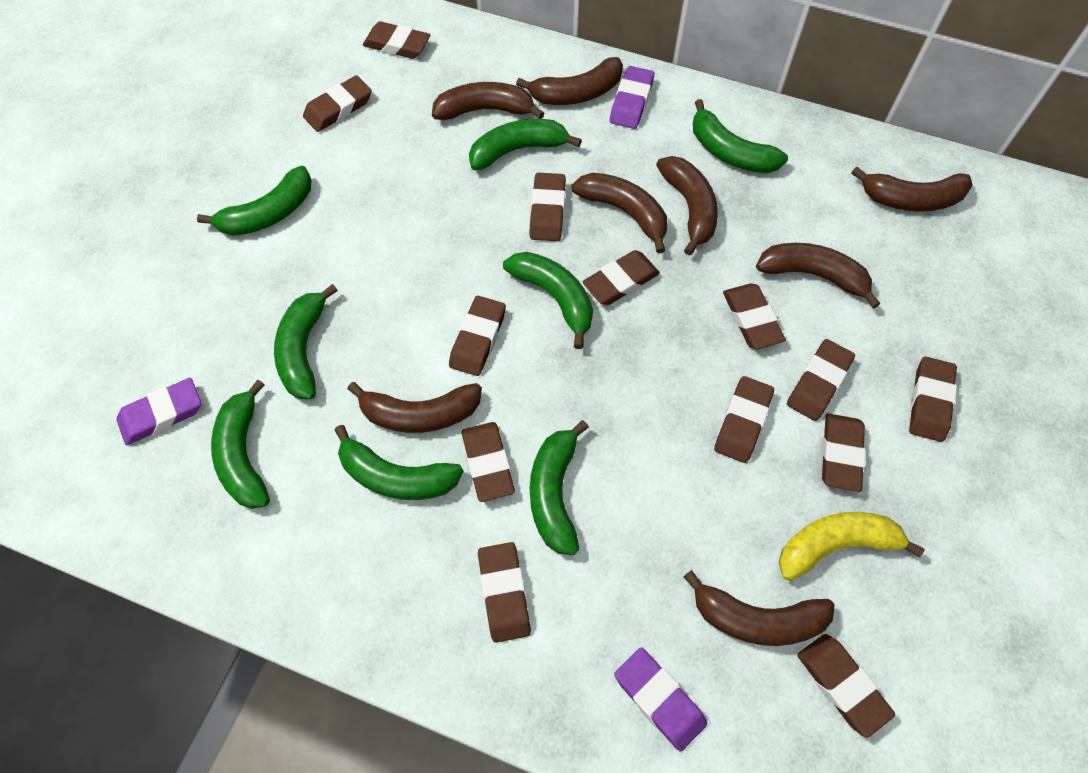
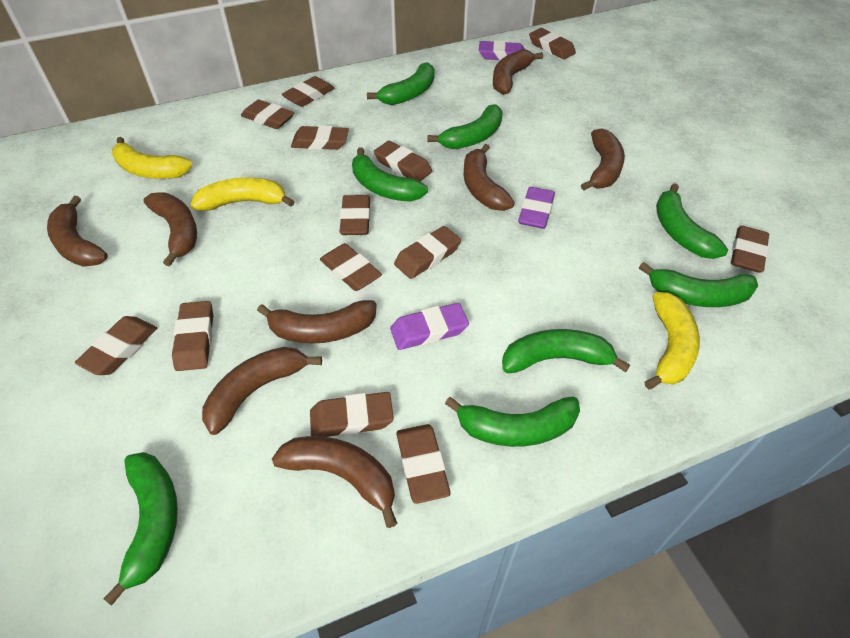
yellow banana: [779,512,925,581] = 1 -> [112,137,193,179] [190,178,295,211] [645,292,700,390] = 3

